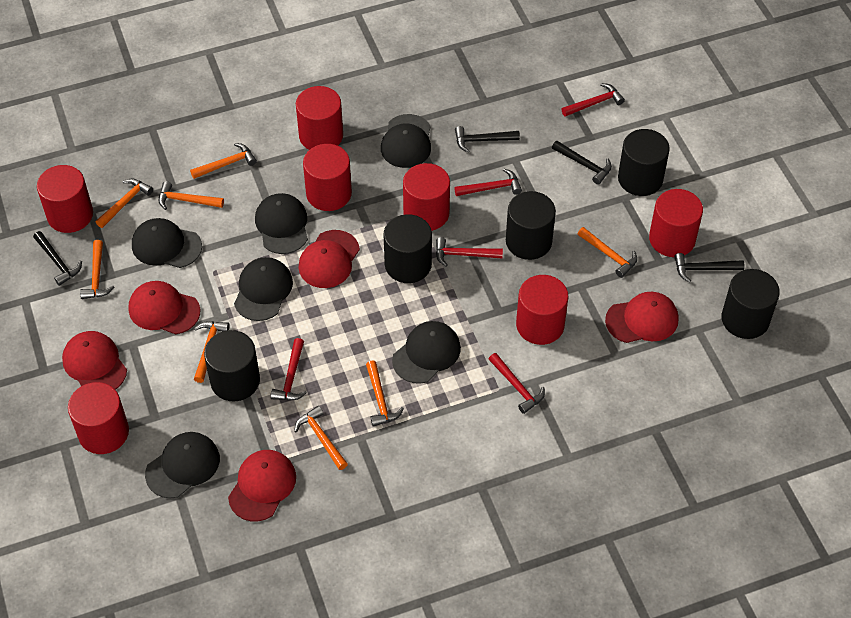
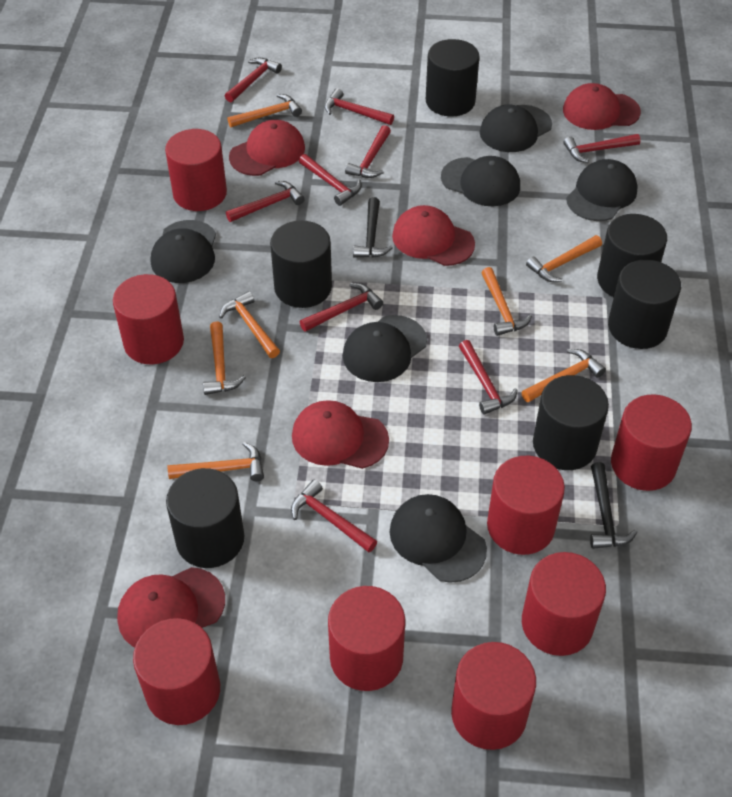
black cylinder: [204,330,260,402] [384,214,432,283] [506,191,556,260] [618,129,670,196] [722,269,780,339] = 5 -> [166,468,244,568] [270,220,332,308] [426,39,480,117] [533,375,609,470] [597,214,667,297] [608,260,681,349] = 6
black hammer: [33,231,82,286] [455,126,520,152] [552,141,612,185] [674,253,744,282] = 4 -> [353,197,393,258] [590,462,637,549] = 2
orange hammer: [80,240,114,299] [96,179,153,228] [158,181,224,210] [190,143,257,179] [194,321,229,383] [294,406,348,470] [366,360,404,427] [578,227,637,278] = 8 -> [168,442,264,481] [203,321,246,395] [219,291,280,358] [227,94,302,127] [481,267,532,336] [522,349,606,402] [526,235,602,282] = 7
red cylinder: [37,165,93,233] [68,382,129,454] [296,86,343,150] [303,144,352,211] [403,163,450,231] [516,275,568,345] [649,189,703,257] = 7 -> [113,274,184,364] [133,618,220,725] [165,129,227,211] [328,586,405,691] [451,642,536,750] [487,456,565,555] [522,552,606,656] [611,394,692,491] = 8
red hammer: [270,338,307,400] [436,237,503,267] [454,169,522,196] [489,353,545,414] [562,83,625,117] = 5 -> [225,58,282,103] [226,181,305,222] [291,480,377,552] [299,154,362,206] [300,283,383,332] [324,88,394,125] [345,125,391,178] [459,340,518,415] [563,134,641,163] = 9

